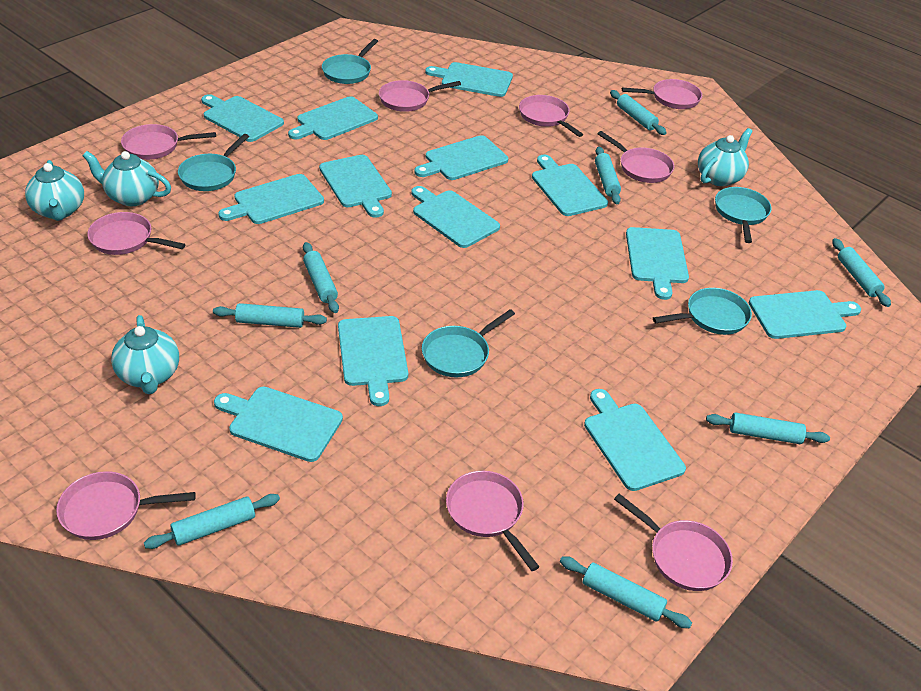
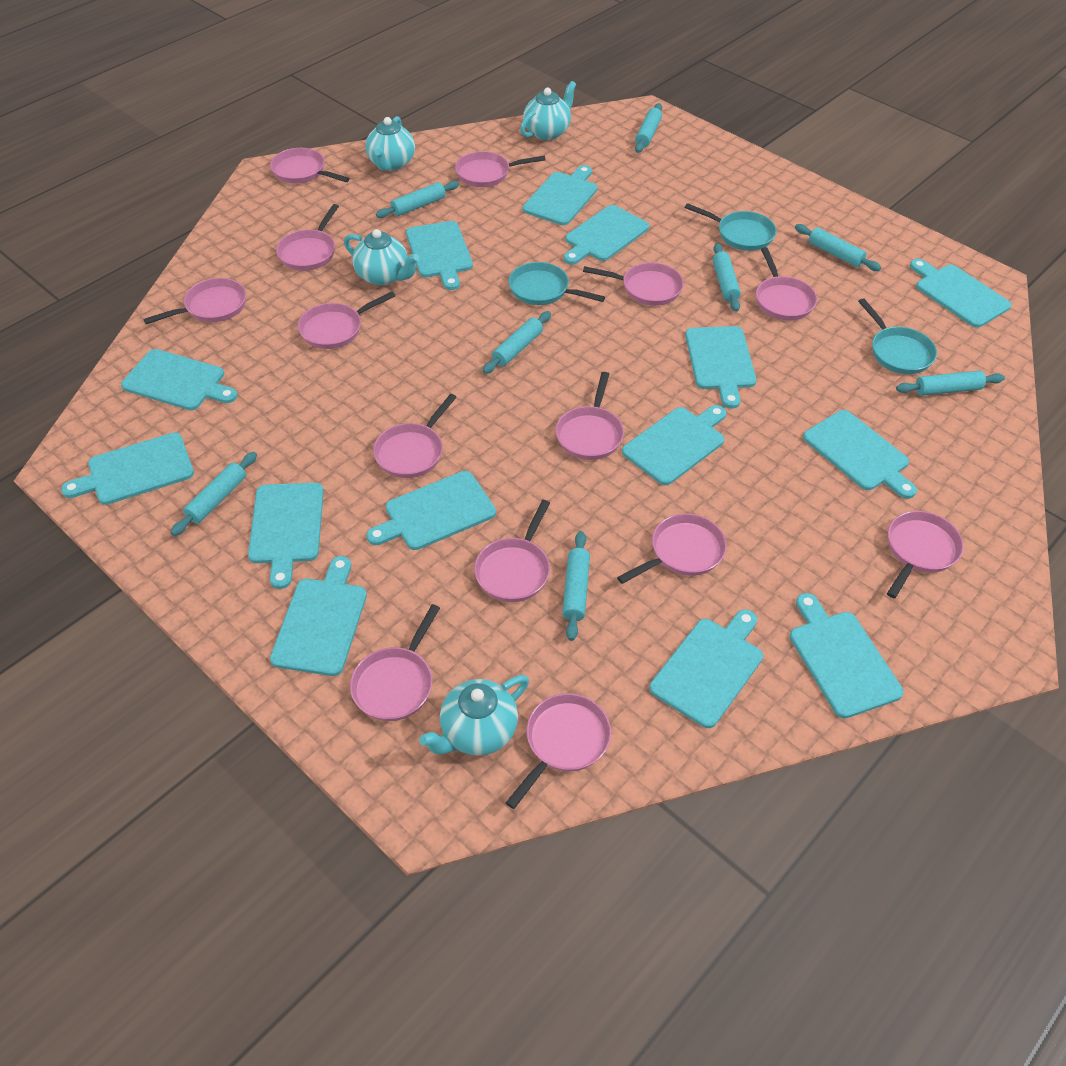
pink pan: [56,471,196,540] [87,212,185,255] [121,124,216,160] [379,80,461,112] [446,471,539,571] [519,95,584,137] [598,131,674,183] [614,494,733,591] [622,79,702,109] = 9 -> [143,278,246,324] [270,148,350,183] [276,204,339,271] [298,292,395,349] [350,604,440,721] [373,394,457,478] [455,151,546,187] [474,500,550,602] [506,693,611,809] [556,372,624,460] [583,262,684,306] [617,514,727,584] [756,247,817,321] [887,511,964,598] = 14
turquoise cutting board: [201,94,284,142] [214,387,343,462] [218,174,324,224] [288,96,378,140] [319,155,392,218] [338,316,408,406] [411,186,500,248] [415,135,508,180] [425,62,513,97] [532,154,608,216] [584,389,686,491] [626,227,689,300] [749,290,861,339] = 13 -> [61,432,194,505] [121,349,238,410] [248,483,324,589] [270,556,367,676] [366,471,496,550] [406,221,473,290] [522,165,598,225] [564,205,649,265] [622,405,726,485] [649,609,763,728] [685,326,756,408] [790,593,904,718] [803,410,917,499] [910,259,1012,328] = 14
turquoise pan: [178,134,249,191] [322,39,378,84] [422,309,515,377] [653,288,752,335] [715,187,771,243] = 5 -> [509,262,605,305] [685,203,776,251] [858,298,937,374] = 3

